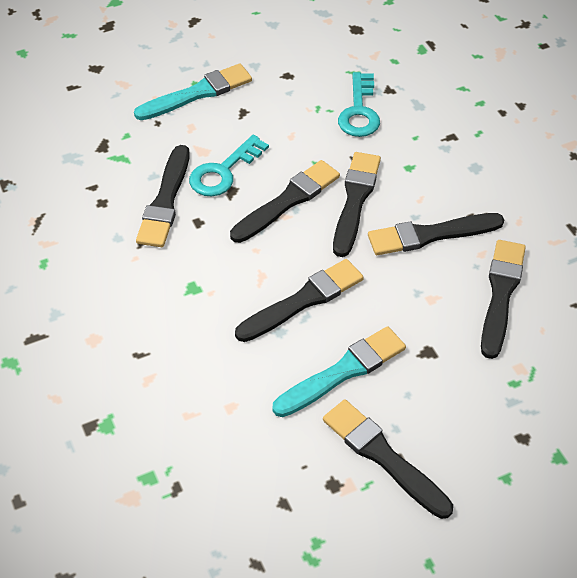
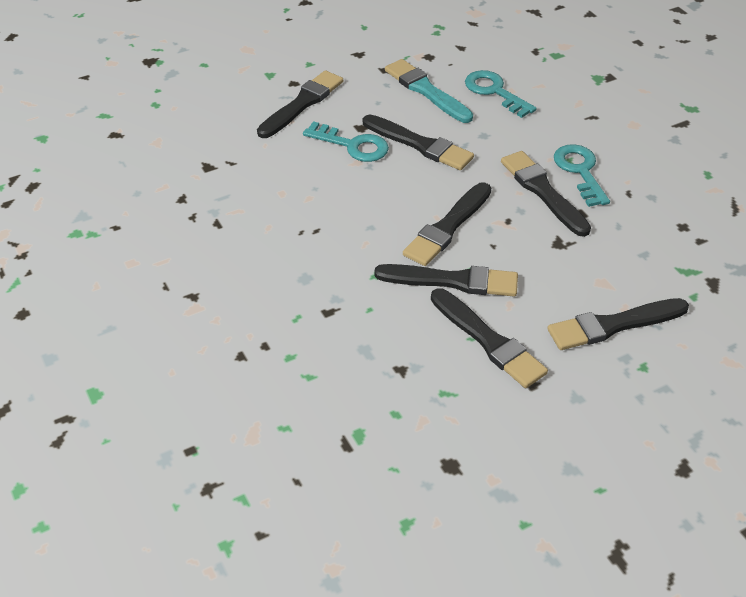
turquoise brush: [134,63,252,120] [272,326,406,417] = 2 -> [385,59,473,123] = 1
turquoise key: [189,135,269,196] [338,72,380,137] = 2 -> [303,121,389,162] [465,70,537,118] [554,144,610,207] = 3

